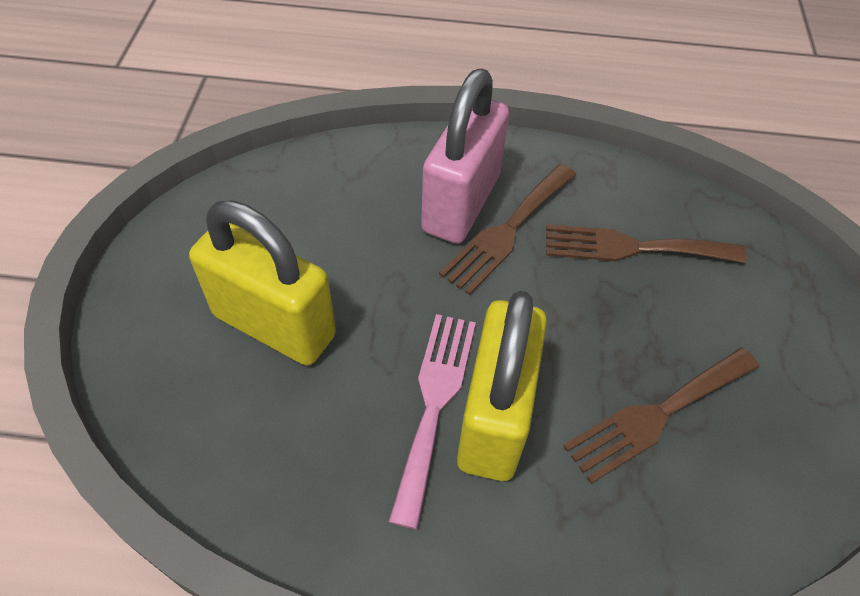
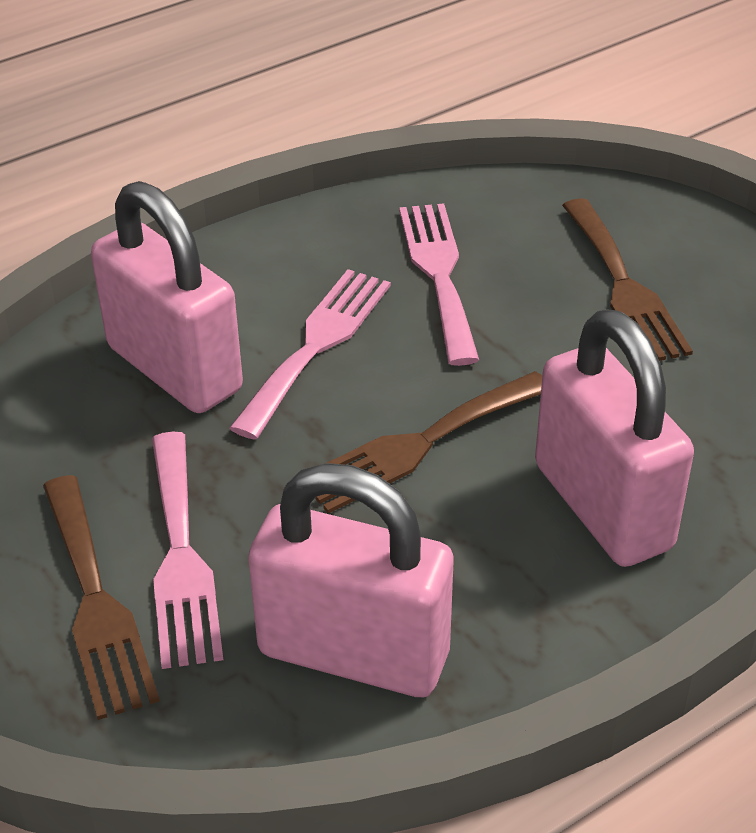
pink fork: [389,314,476,529] = 1 -> [152,432,223,669] [229,269,391,440] [399,203,479,366] = 3
pink padlock: [421,69,509,244] = 1 -> [91,181,243,413] [248,463,453,697] [535,309,694,567] = 3
yellow padlock: [189,200,336,365] [457,291,547,481] = 2 -> none = 0

